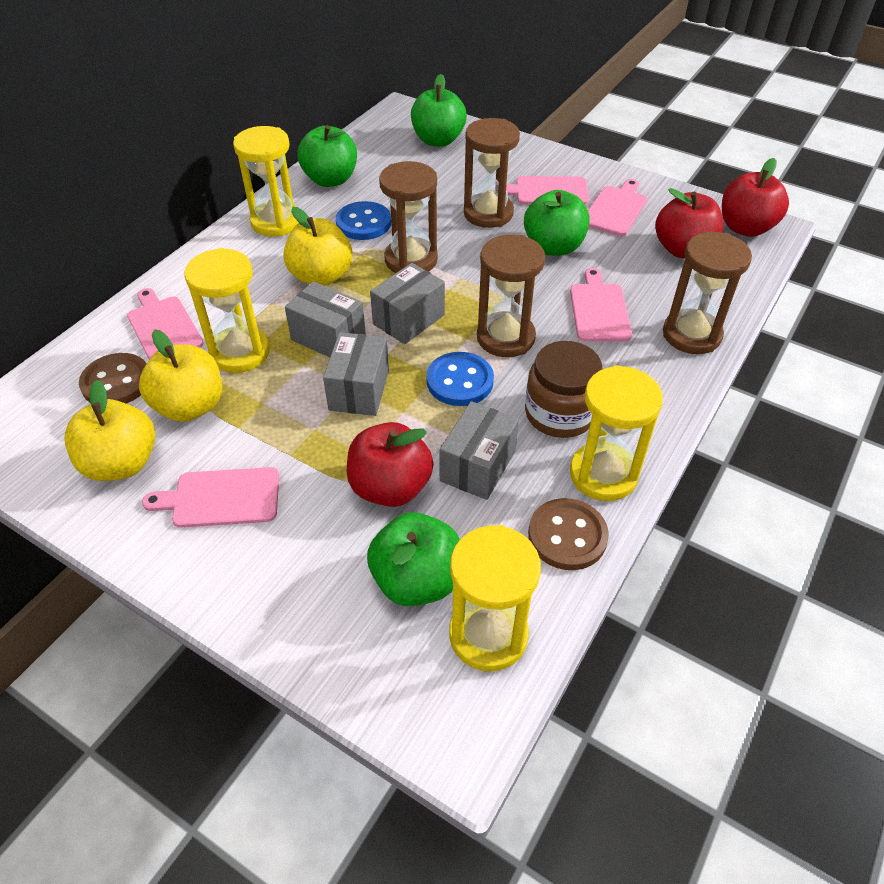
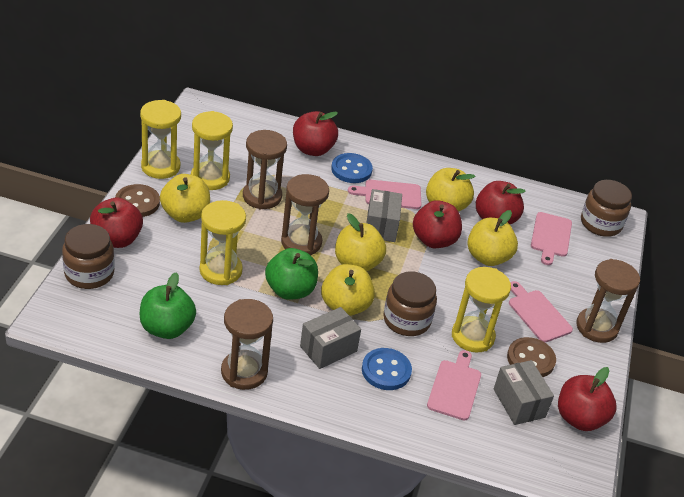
brown jar: [525,341,602,438] = 1 -> [62,224,115,289] [383,271,437,336] [581,180,632,237] = 3
green apple: [298,125,357,187] [367,512,460,606] [411,74,467,147] [524,190,590,256] = 4 -> [140,272,196,339] [265,248,318,300] = 2
grey box: [285,281,366,357] [323,332,389,416] [370,263,445,344] [440,401,519,500] = 4 -> [300,307,361,369] [366,189,402,242] [494,360,554,425] = 3
pink cutting board: [127,288,203,360] [142,467,279,528] [506,176,589,205] [570,268,632,341] [588,179,647,236] = 5 -> [348,180,422,209] [427,350,481,421] [509,281,573,342] [531,212,572,265] = 4
red apple: [347,422,434,507] [655,188,723,258] [722,158,789,237] = 3 -> [90,197,143,248] [293,111,338,156] [413,200,462,248] [476,181,526,224] [558,367,616,431] = 5
yellow apple: [64,380,155,481] [139,329,222,422] [283,207,352,286] = 3 -> [160,174,210,223] [321,264,375,316] [335,213,386,271] [426,168,475,212] [467,210,518,266] = 5

